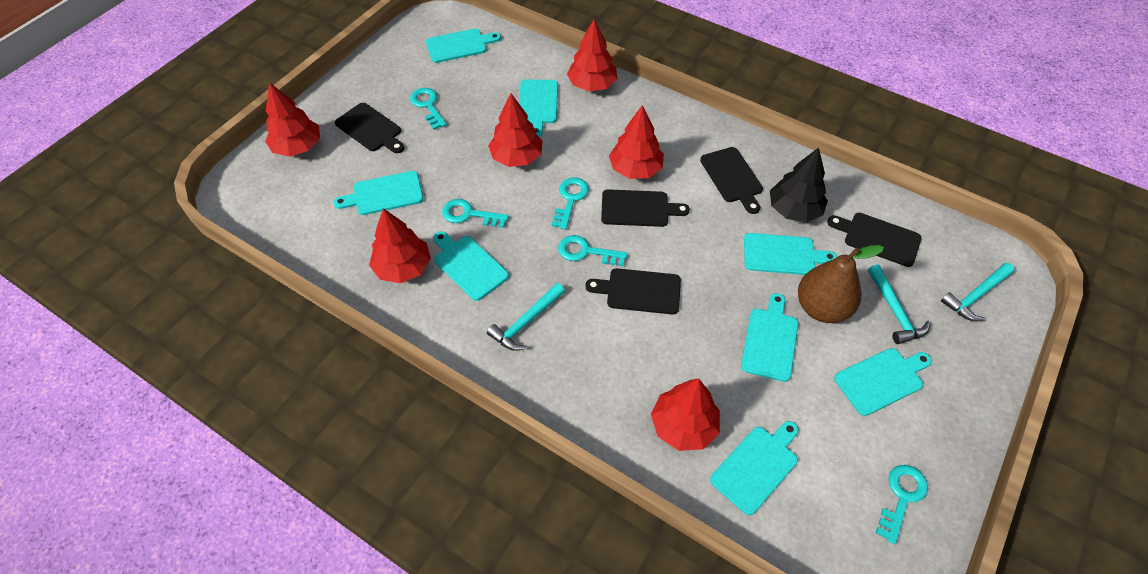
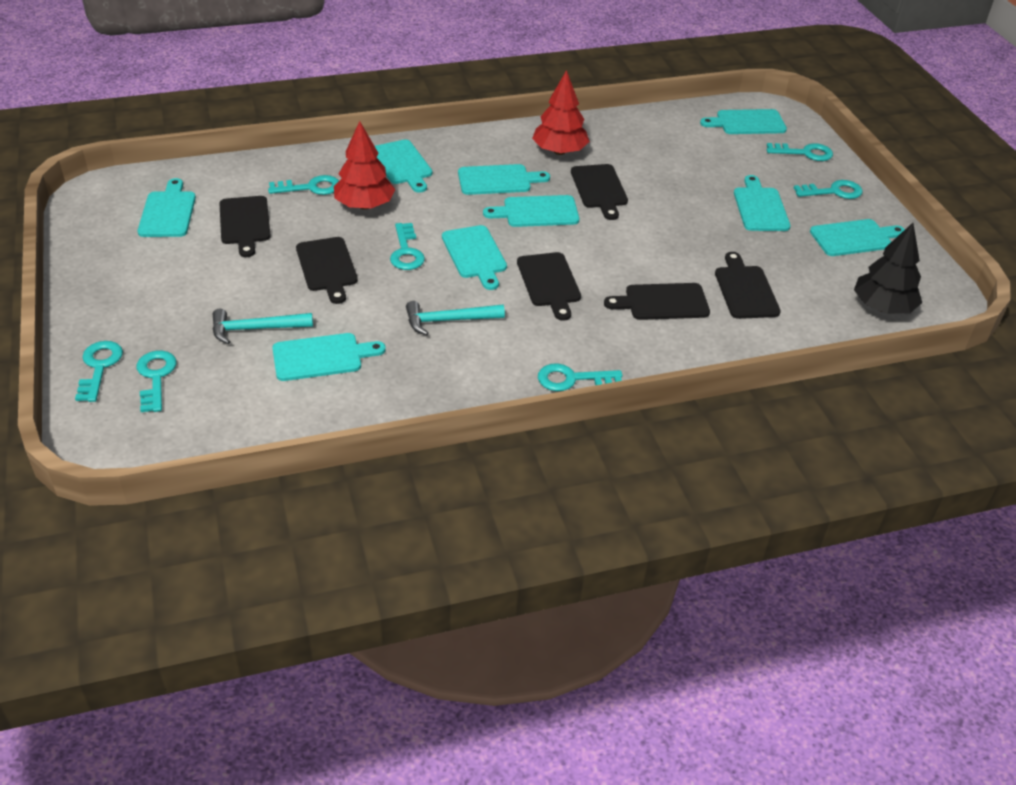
black cutting board: [335,103,404,153] [586,268,681,315] [601,189,690,227] [700,147,763,214] [827,213,922,267] = 5 -> [219,196,271,257] [296,237,358,304] [517,252,581,321] [571,164,628,220] [604,283,710,320] [715,252,781,319] = 6
brown pear: [798,245,884,323] = 1 -> none = 0
red tree: [265,82,320,157] [369,208,431,283] [488,93,543,167] [567,19,617,91] [609,105,664,179] [651,378,720,451] = 6 -> [334,121,395,209] [532,70,590,155] = 2
turquoise cutting board: [334,171,423,215] [426,29,501,63] [433,231,509,301] [519,80,558,137] [710,421,799,515] [741,293,798,382] [744,233,837,275] [834,348,932,416] = 8 -> [138,178,196,237] [272,333,386,381] [375,139,432,193] [442,225,507,290] [458,164,550,195] [483,195,579,227] [700,109,787,134] [734,175,791,231] [810,219,905,256] = 9
turquoise hammer: [487,283,565,351] [868,264,930,344] [941,263,1015,321] = 3 -> [212,309,313,344] [406,301,505,335] = 2
turquoise key: [410,88,447,130] [442,199,509,228] [552,177,589,230] [558,235,628,266] [876,465,928,544] = 5 -> [75,341,123,402] [137,351,177,412] [268,175,339,195] [390,223,425,270] [538,363,622,391] [767,143,833,161] [794,180,863,199] = 7

